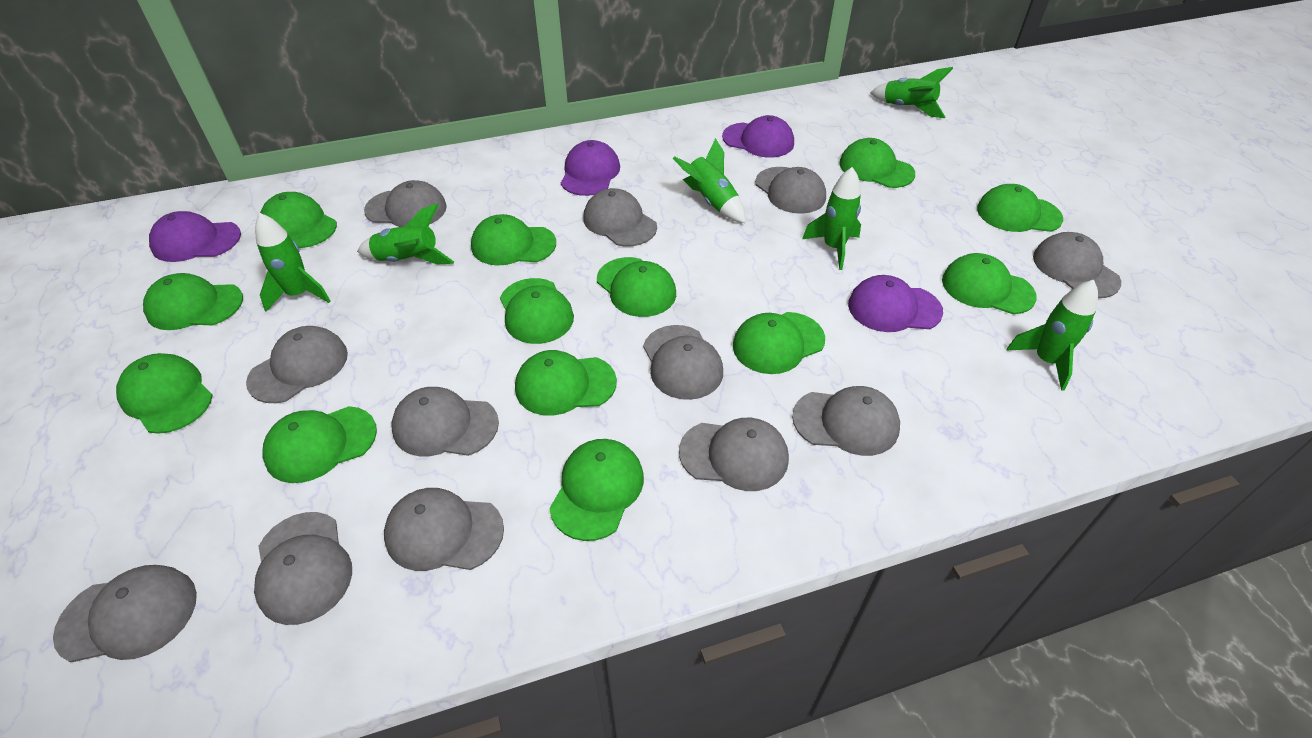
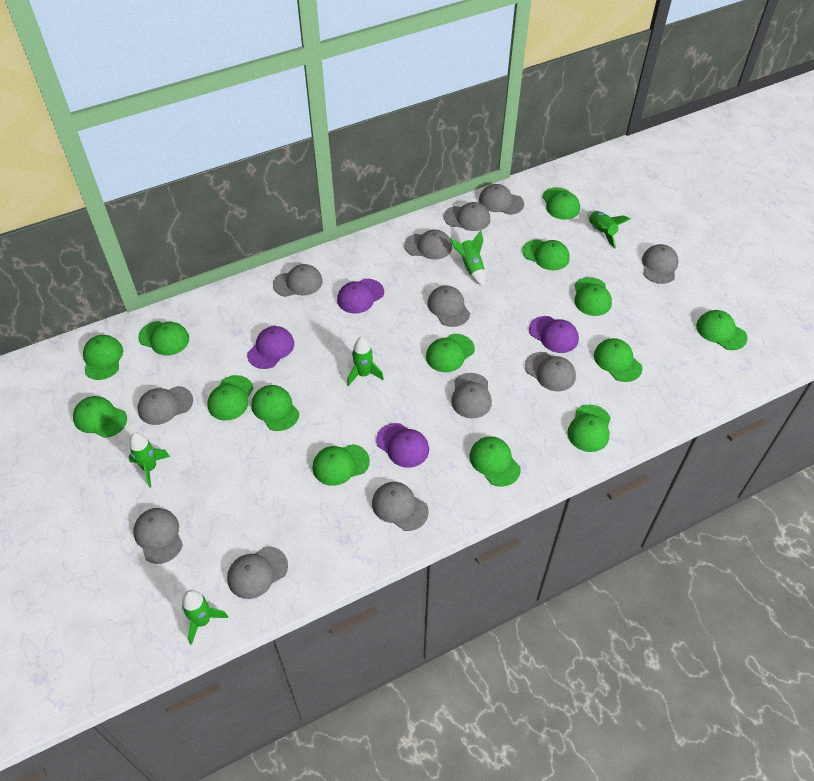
green cap: [116,353,213,434] [143,273,243,330] [260,192,337,248] [262,406,377,483] [471,214,556,266] [500,278,574,344] [515,350,617,416] [549,439,644,541] [597,257,676,317] [733,312,825,374] [839,138,915,188] [942,253,1037,314] [977,184,1063,232] = 13 -> [73,396,127,438] [83,335,123,380] [138,321,189,355] [207,375,254,421] [251,385,299,431] [312,444,370,486] [426,334,475,372] [469,436,521,487] [522,239,570,270] [542,187,580,220] [567,405,611,452] [574,277,612,316] [594,338,642,382] [696,310,747,350] = 14
green rocket: [255,213,330,312] [357,203,454,265] [673,138,745,223] [802,167,861,270] [870,67,953,118] [1006,280,1098,391] = 6 -> [128,433,170,488] [182,590,228,645] [347,337,384,386] [450,230,485,286] [588,210,630,249] = 5

